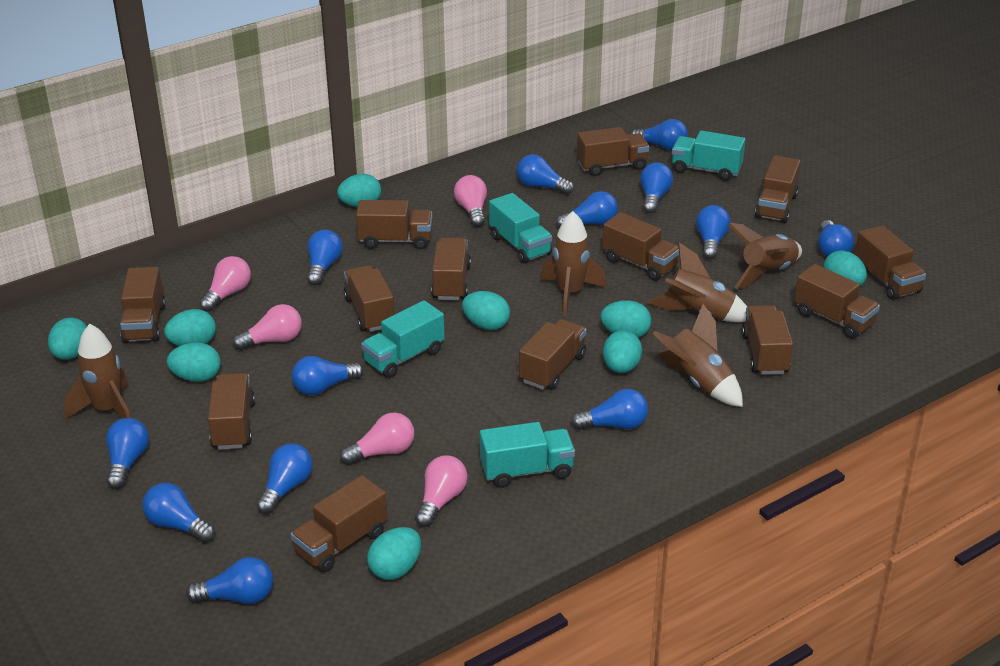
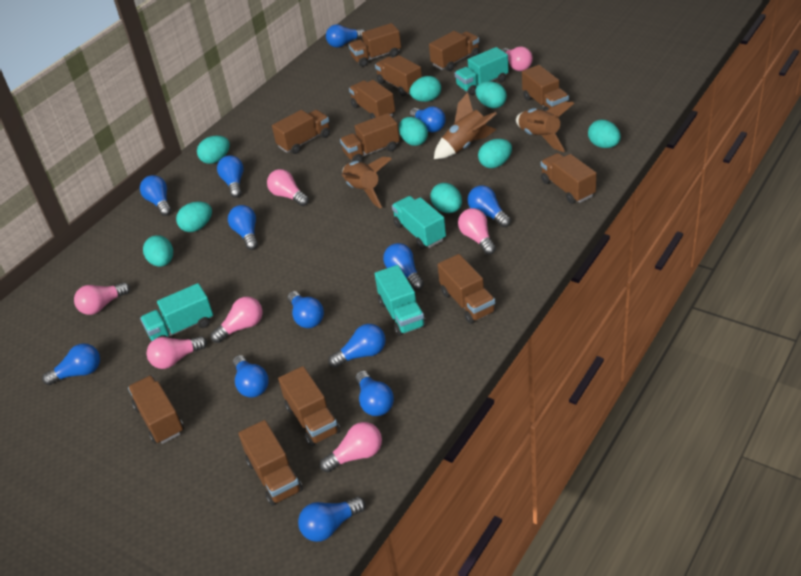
brown rocket: [64,324,131,419] [541,211,606,316] [648,243,747,322] [653,304,743,407] [727,223,802,290] = 5 -> [342,157,392,208] [434,92,497,159] [516,102,574,152] = 3
brown truck: [120,267,166,343] [208,373,255,450] [291,475,388,572] [344,265,395,332] [356,200,432,249] [431,237,471,300] [519,319,586,390] [577,127,649,176] [603,212,679,281] [742,305,793,375] [755,155,801,223] [794,264,880,339] [855,225,926,300] = 13 -> [128,375,184,444] [238,420,303,506] [272,110,330,154] [278,366,340,446] [340,113,400,162] [349,23,401,67] [349,80,395,119] [375,55,422,96] [429,31,479,71] [438,254,496,324] [522,65,569,111] [541,153,597,204] = 12
pink light bulb: [200,256,251,312] [233,304,302,350] [340,412,414,465] [415,455,468,527] [454,175,487,227] = 5 -> [74,282,130,315] [146,336,207,369] [211,297,262,343] [267,169,309,206] [320,422,382,472] [458,208,496,255] [502,47,533,71] = 7

